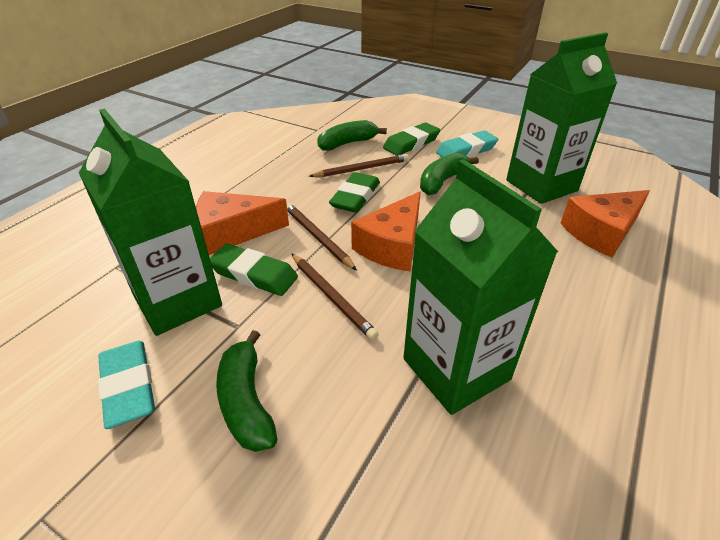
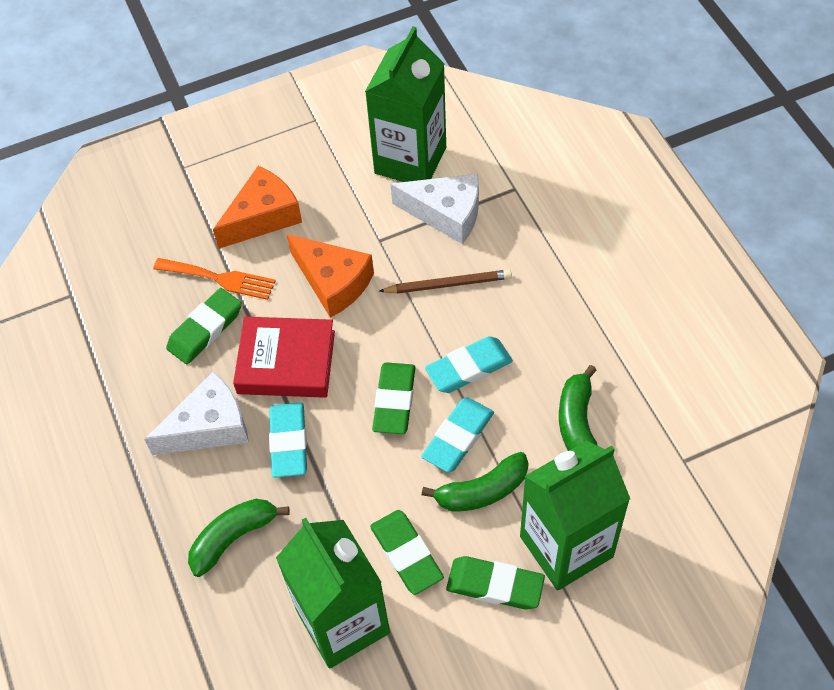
brown pencil: [287,203,357,271] [291,253,379,340] [309,154,409,177] = 3 -> [379,270,512,294] = 1
green eraser: [210,244,298,296] [329,172,380,213] [383,122,440,156] = 3 -> [166,288,242,364] [370,510,444,595] [372,362,415,434] [446,556,545,610] = 4
orange cheese: [196,191,289,255] [351,192,421,271] [560,190,650,258] = 3 -> [213,166,302,249] [287,234,374,318] = 2
orange fork: none = 0 -> [153,258,275,300] = 1
red book: none = 0 -> [233,317,335,398] = 1
turquoise eraser: [98,341,155,429] [436,130,499,157] = 2 -> [269,402,307,478] [421,397,494,472] [425,336,513,393] = 3
white cheese: none = 0 -> [144,371,249,455] [391,174,479,244] = 2

